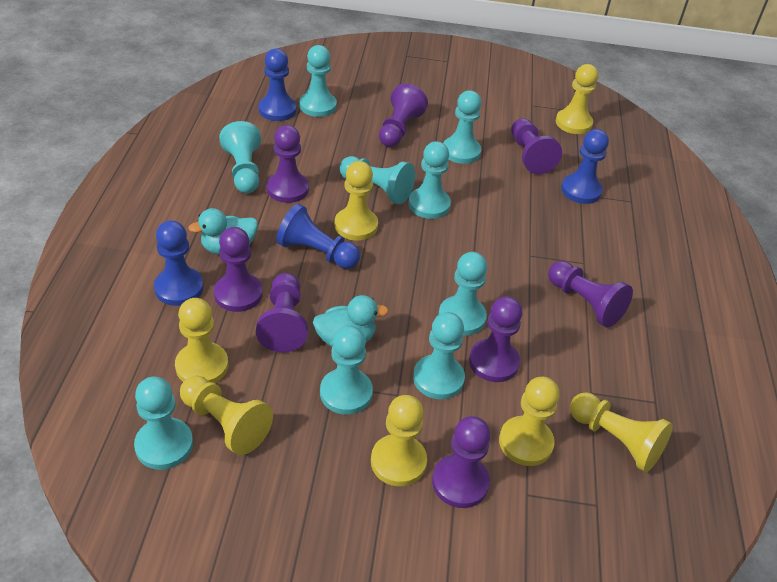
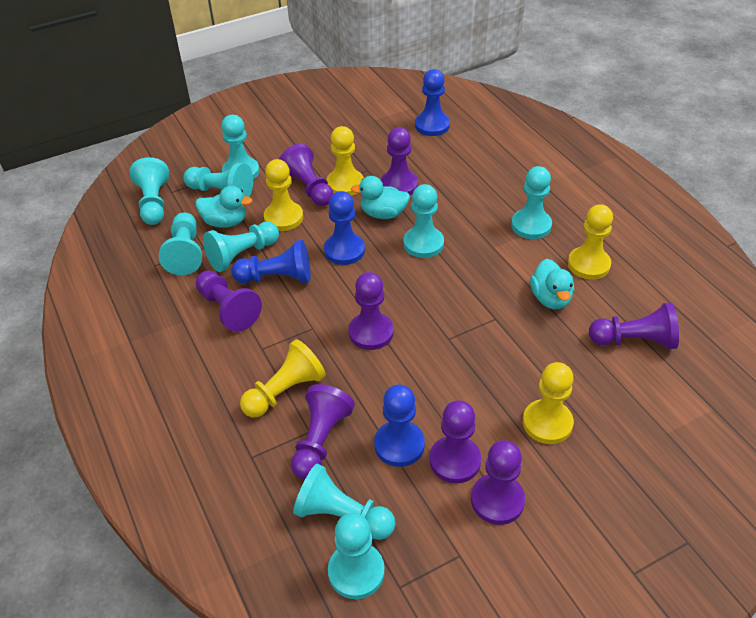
turquoise duck: [188,208,258,255] [313,295,389,347] = 2 -> [196,186,252,228] [351,176,410,219] [530,259,574,309] = 3
yellow pawn: [175,298,228,383] [180,376,273,455] [335,161,378,241] [371,395,427,486] [499,377,560,466] [556,64,598,134] [570,392,673,472] = 7 -> [240,339,326,417] [264,159,303,231] [326,126,364,196] [523,362,574,444] [568,204,613,280] = 5

